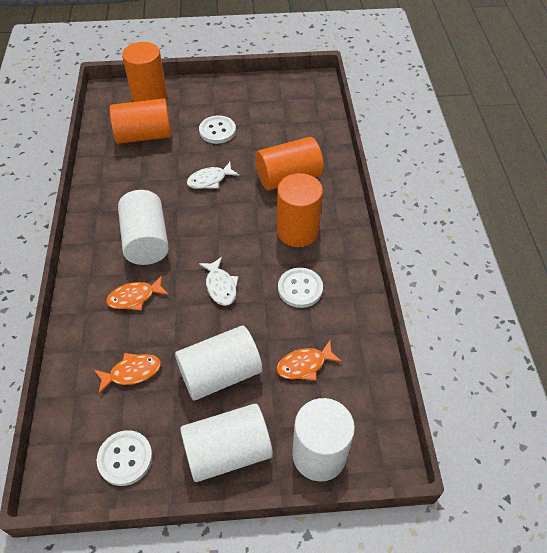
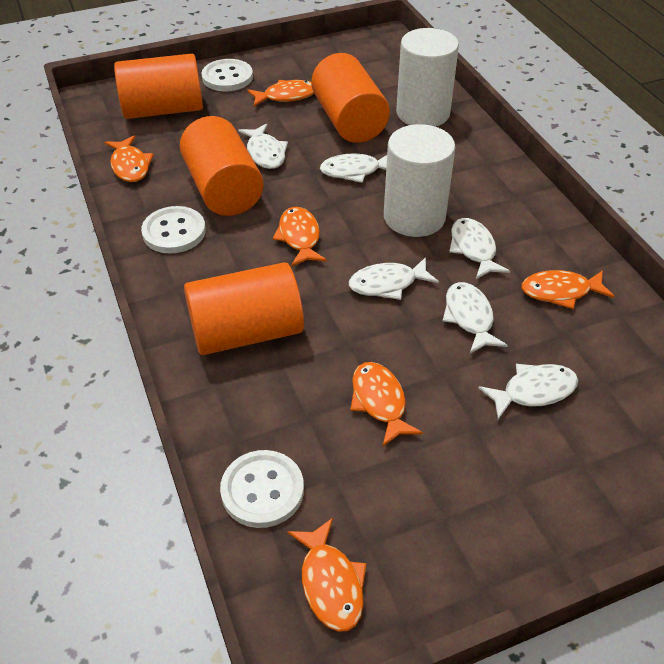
orange fish: [94,353,161,394] [106,275,169,311] [276,340,342,381] = 3 -> [104,135,154,182] [247,80,314,106] [273,207,327,267] [287,518,367,632] [350,362,423,446] [522,270,615,309] = 6
white cylinder: [118,190,169,265] [175,326,262,400] [180,404,273,482] [292,398,355,481] = 4 -> [384,124,455,237] [396,28,459,127] = 2
white fish: [187,162,239,189] [199,257,238,306] = 2 -> [238,124,288,169] [320,153,387,183] [349,257,439,300] [443,282,508,353] [449,218,510,279] [478,364,578,419] = 6

